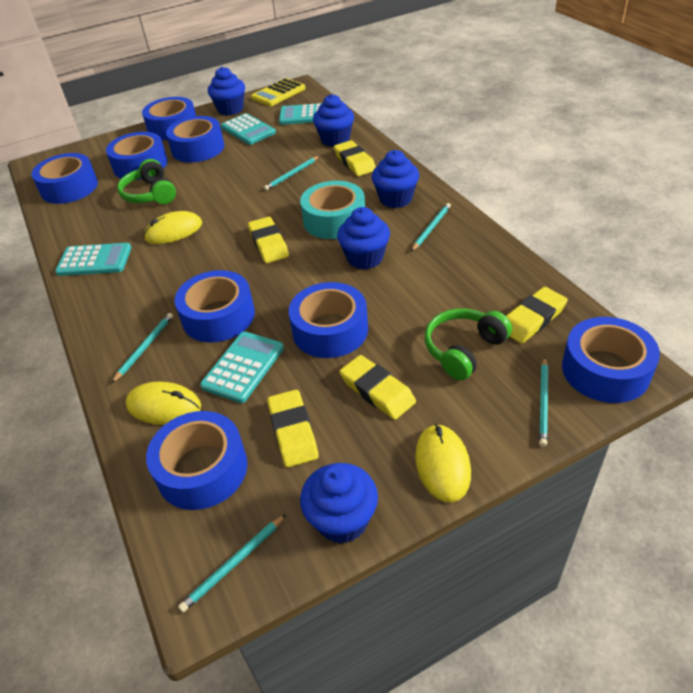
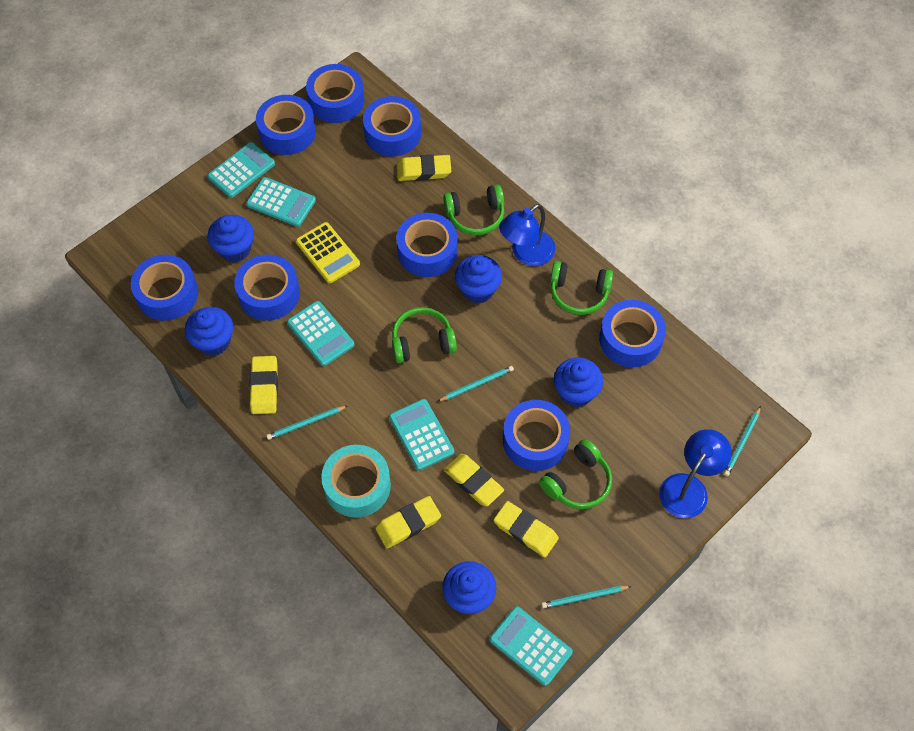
blue lamp: none = 0 -> [499,204,555,266] [659,429,732,518] = 2
green headphones: [117,159,176,204] [425,308,512,380] = 2 -> [392,307,457,363] [443,184,504,235] [539,439,612,509] [550,261,613,315] = 4
turquoise calculator: [55,243,132,276] [200,331,284,403] [221,113,276,145] [279,103,322,125] = 4 -> [207,142,275,198] [246,177,316,227] [287,301,355,366] [389,399,454,471] [490,606,573,686] = 5
turquoise pencil: [112,313,173,383] [178,514,286,612] [264,156,320,191] [411,203,451,251] [539,357,548,447] = 5 -> [266,406,347,440] [437,366,514,402] [541,586,632,608] [724,406,761,476] = 4
yellow mouse: [126,381,201,425] [143,211,202,244] [415,424,471,502] = 3 -> none = 0

